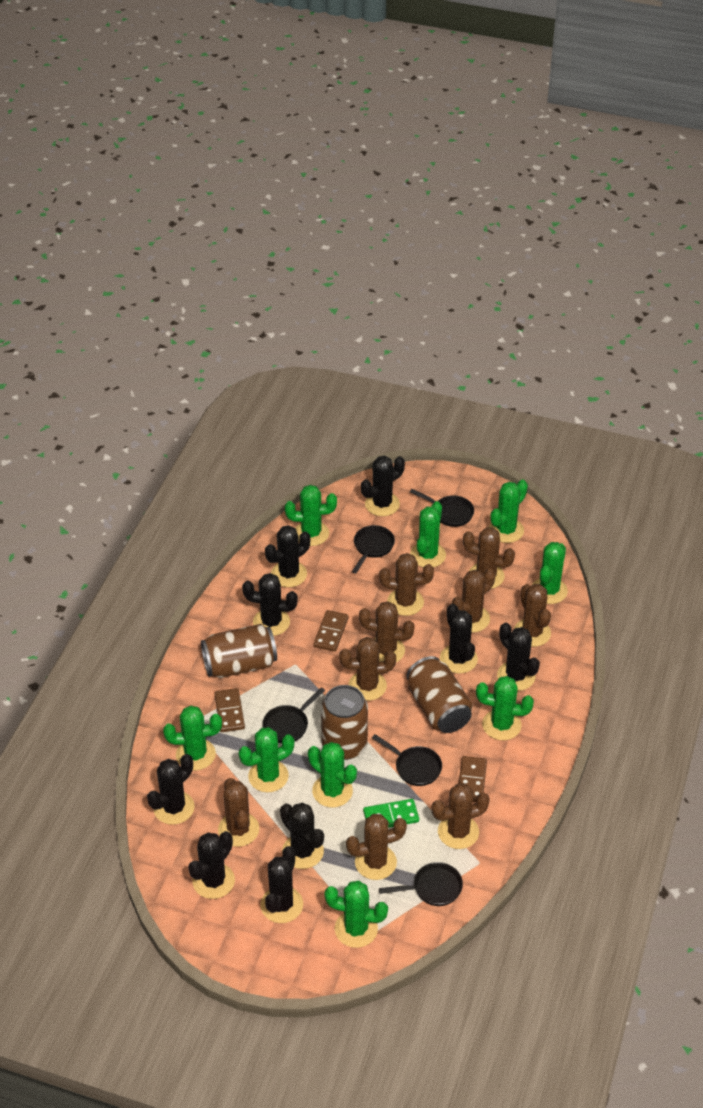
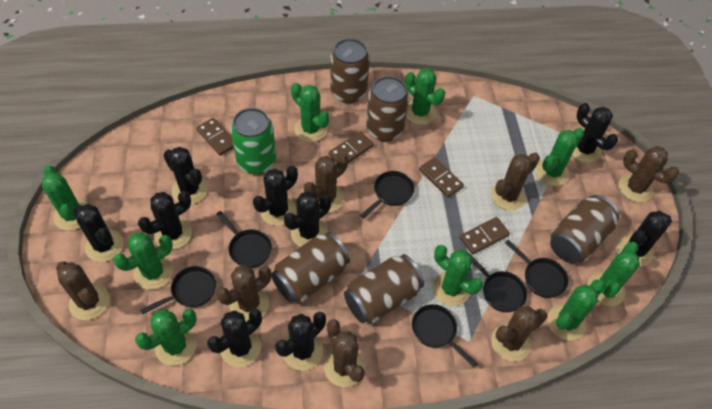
black pan: [263,688,325,743] [352,525,395,573] [372,734,442,786] [379,862,463,906] [410,489,474,527] = 5 -> [140,266,216,314] [217,211,272,268] [360,171,415,219] [412,304,478,368] [470,255,528,312] [505,240,569,298] = 6
brown cactus: [218,778,259,847] [339,637,396,701] [346,814,407,880] [359,601,415,662] [379,553,434,616] [432,783,490,849] [452,568,496,633] [463,527,515,589] [514,584,551,647] = 9 -> [56,261,109,320] [217,265,271,322] [304,154,348,213] [324,319,365,387] [491,153,540,211] [491,306,547,362] [618,146,679,202] = 7
brown can: [201,624,277,678] [321,685,368,760] [407,656,472,733] = 3 -> [271,232,350,303] [330,38,370,103] [344,254,424,323] [366,76,409,142] [550,195,619,263] = 5
brown domino: [214,688,245,732] [313,610,349,652] [459,756,487,802] = 3 -> [196,118,234,156] [329,131,374,163] [419,157,464,198] [460,217,510,254] = 4
green can: none = 0 -> [230,108,276,174] = 1
green domino: [363,799,419,828] = 1 -> none = 0

